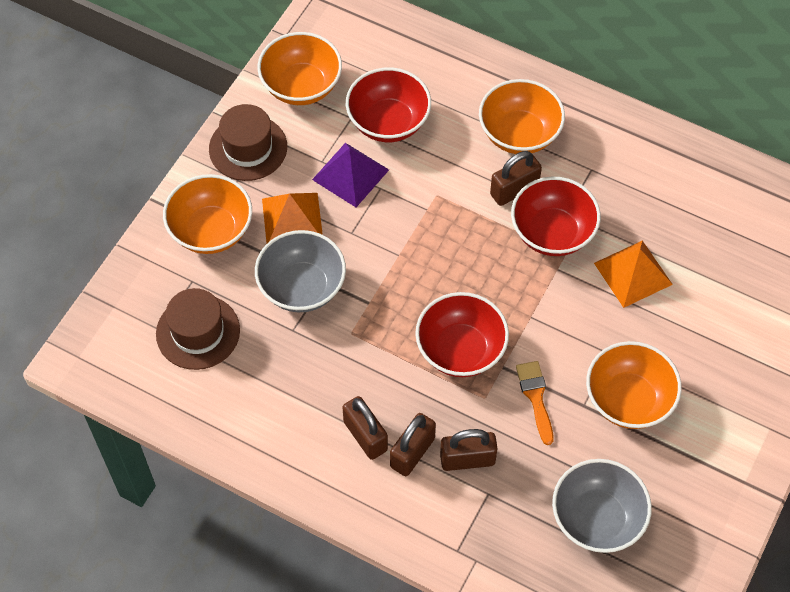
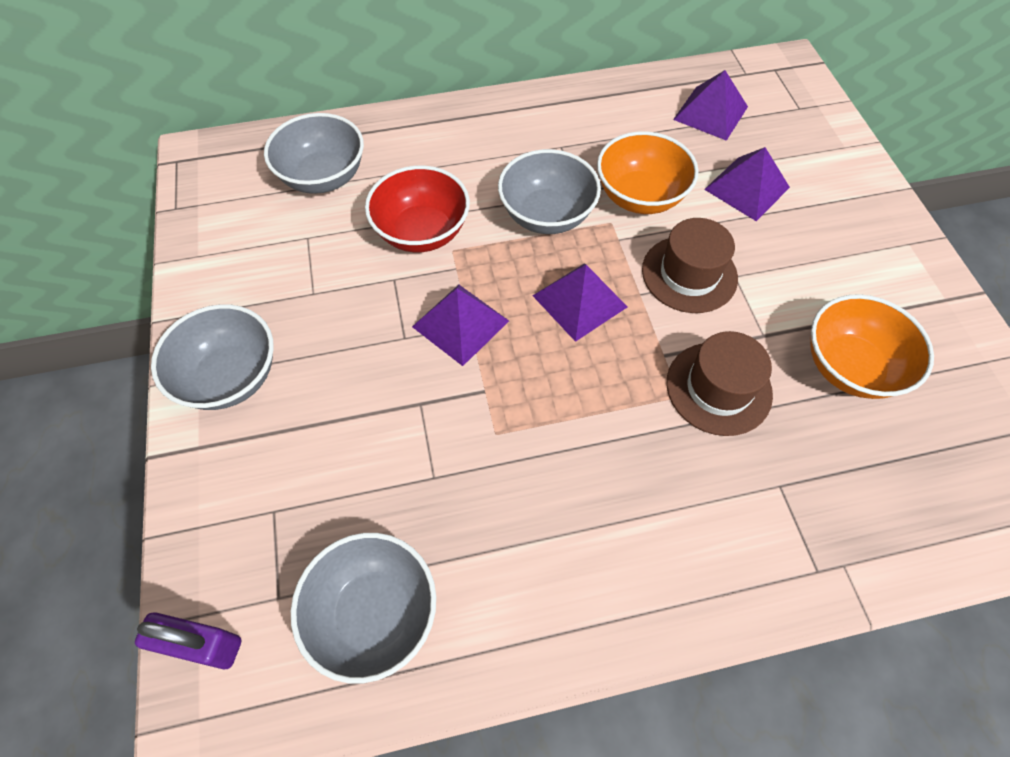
brown padlock: [343,396,388,460] [390,413,436,476] [440,429,498,471] [490,151,542,206] = 4 -> none = 0
grey bowl: [255,230,346,312] [552,459,652,553] = 2 -> [151,304,274,410] [264,113,364,194] [291,533,436,684] [498,149,601,234] = 4
orange bowl: [163,174,252,254] [257,32,342,105] [479,79,565,154] [586,341,682,429] = 4 -> [597,131,699,214] [810,294,934,399] = 2
orange brush: [516,361,554,445] = 1 -> none = 0
orange pyramid: [262,193,323,243] [594,240,673,308] = 2 -> none = 0
purple padlock: none = 0 -> [135,612,241,669] = 1
purple pyramid: [312,143,389,207] = 1 -> [412,285,509,366] [533,264,628,342] [673,70,748,141] [704,147,790,221] = 4
red bowl: [346,68,431,142] [415,292,509,377] [511,177,601,256] = 3 -> [365,165,470,252] = 1

